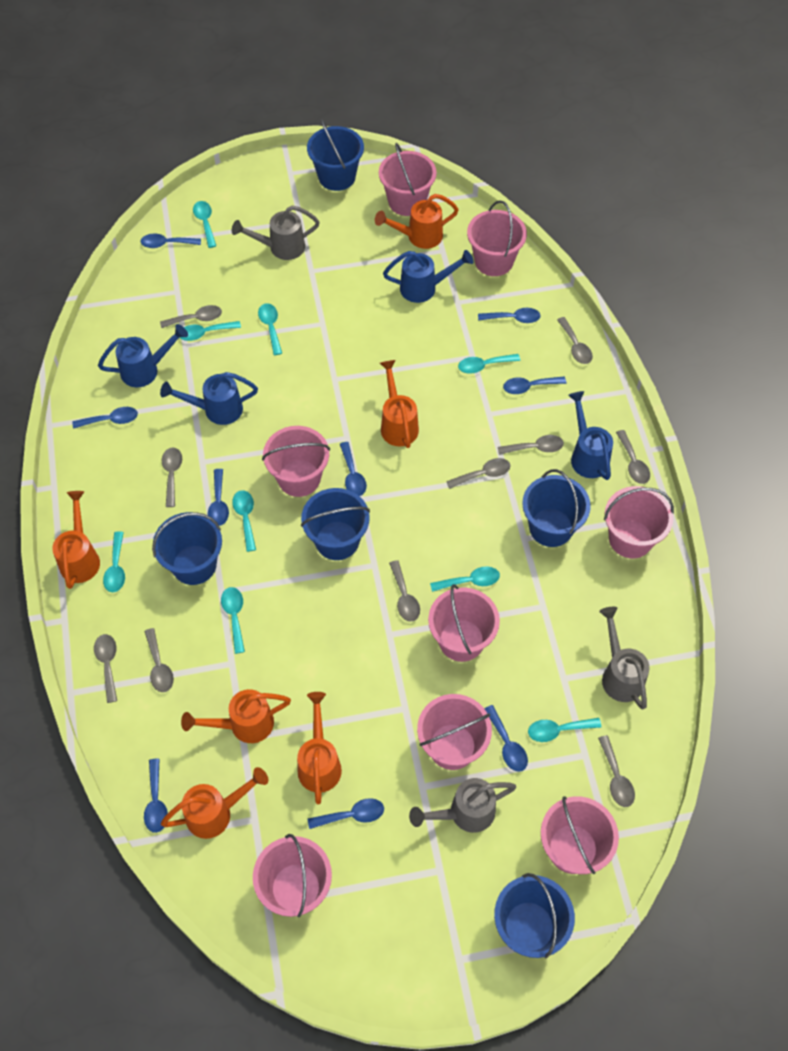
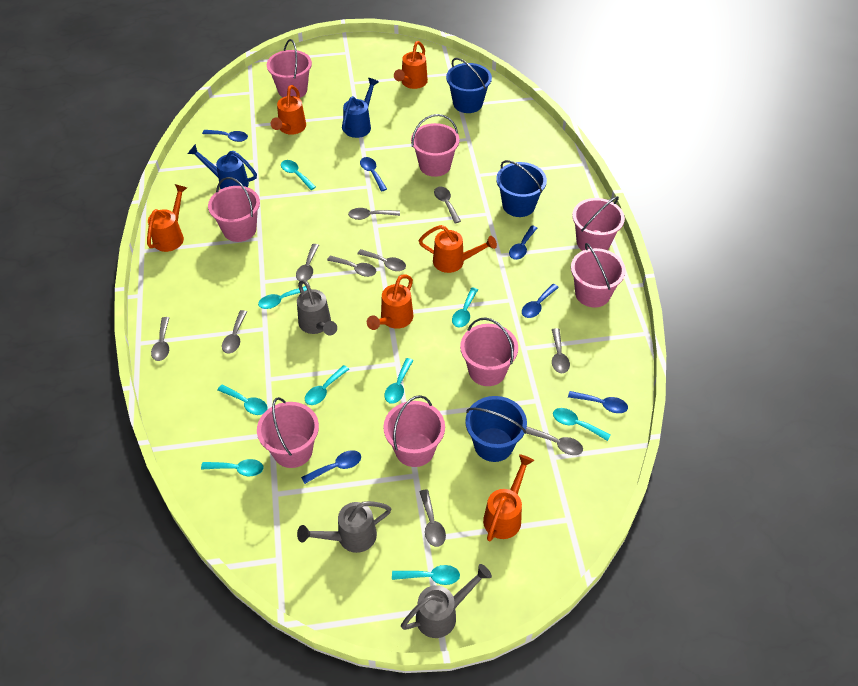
blue bucket: [152,512,222,585] [301,488,370,560] [307,119,364,191] [494,873,575,958] [522,469,591,547] = 5 -> [446,58,492,113] [465,396,527,462] [496,160,547,217] = 3
blue spoon: [72,407,138,429] [140,233,201,248] [144,759,168,833] [208,469,229,526] [308,798,384,829] [340,442,367,496] [478,308,541,323] [484,705,528,772] [503,377,566,394] = 9 -> [202,130,248,142] [301,450,361,484] [360,157,387,192] [509,225,537,260] [522,284,559,318] [568,391,628,413] = 6
blue watering can: [98,324,188,387] [160,372,258,425] [383,250,474,303] [568,391,613,480] = 4 -> [188,144,257,189] [342,78,379,138] = 2

